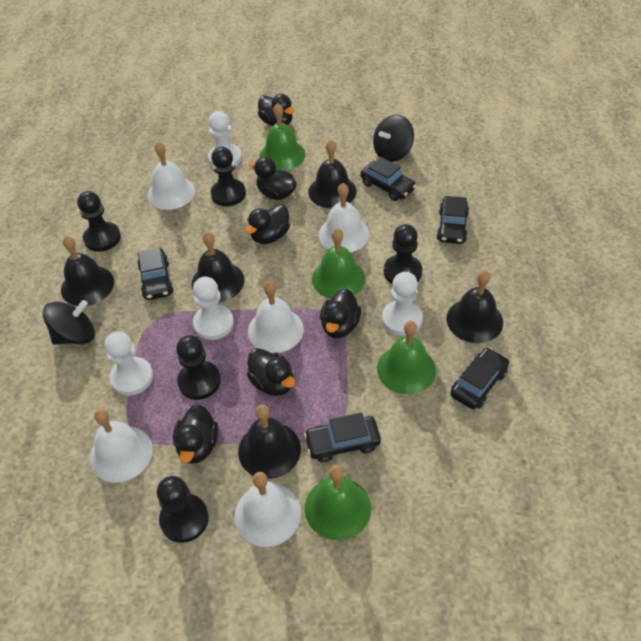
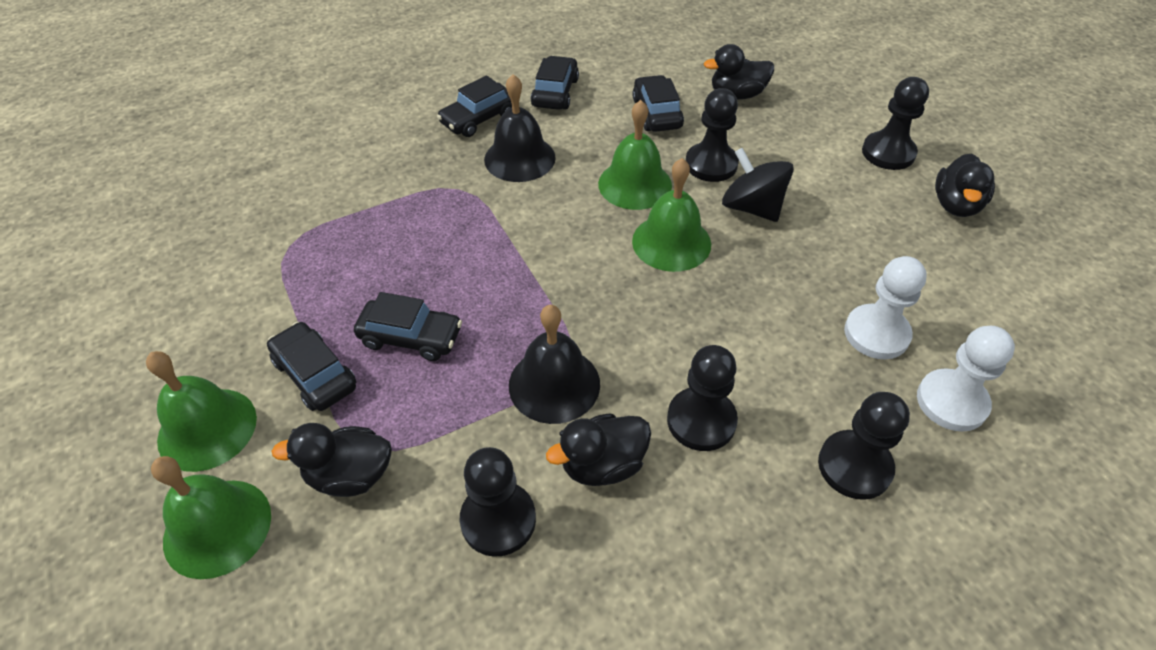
black bell: [61,236,114,306] [192,231,244,302] [238,405,301,479] [308,140,357,208] [447,270,503,343] = 5 -> [484,74,556,182] [509,305,600,424] = 2
black duck: [173,404,218,464] [245,204,290,244] [247,348,295,396] [249,157,297,200] [258,94,294,126] [320,289,361,338] = 6 -> [272,423,392,497] [546,413,651,486] [704,44,774,100] [935,154,995,217] = 4
black spinning top: [43,300,95,345] [373,115,414,162] = 2 -> [722,148,794,222] = 1
white bell: [90,409,153,483] [147,142,195,210] [235,472,301,547] [248,281,304,353] [319,183,369,253] = 5 -> none = 0
white pawn: [105,332,153,396] [193,277,234,340] [208,111,242,166] [382,272,423,336] = 4 -> [844,256,927,359] [917,326,1015,432] = 2

